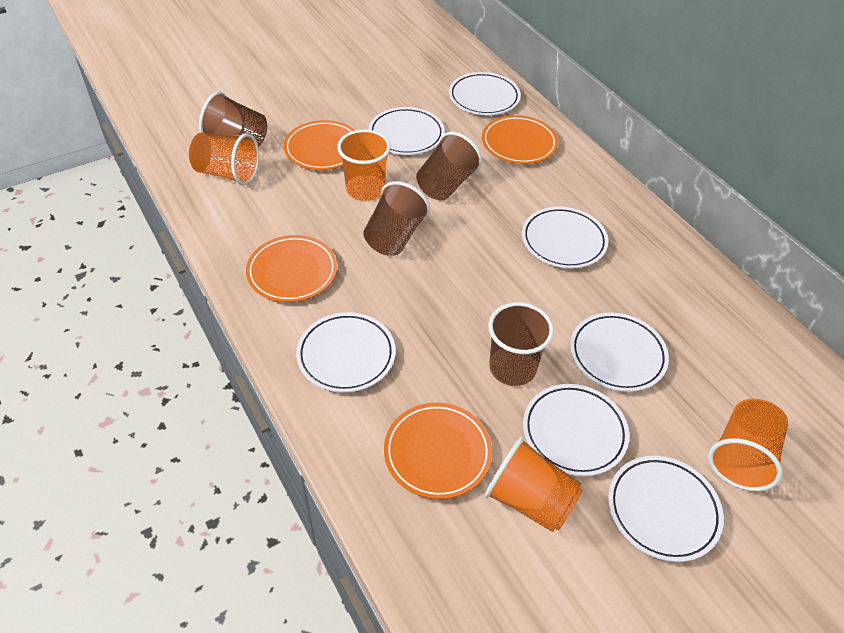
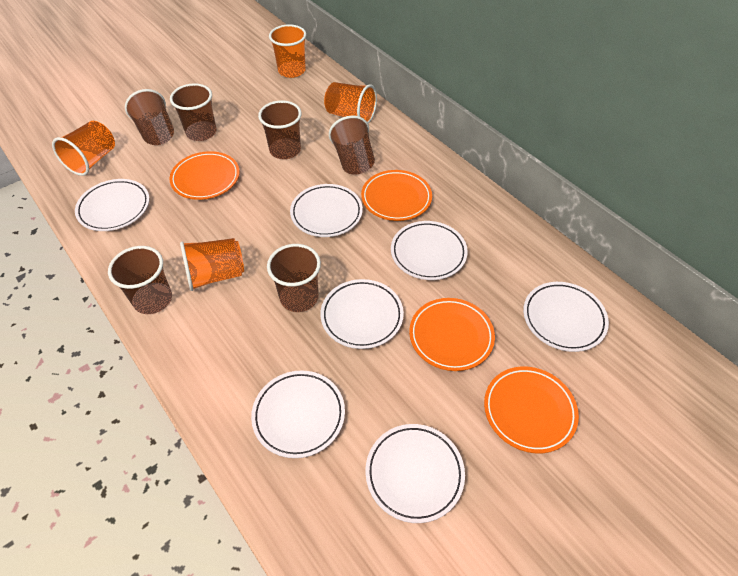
brown cup: [199,91,267,147] [363,181,430,256] [416,132,482,201] [488,302,554,386] = 4 -> [108,246,172,314] [125,89,174,145] [170,83,217,141] [258,100,302,159] [267,244,321,312] [329,116,375,174] = 6

